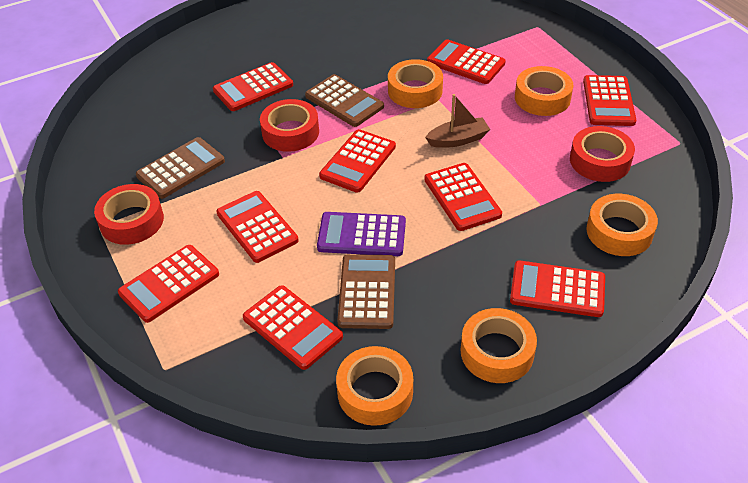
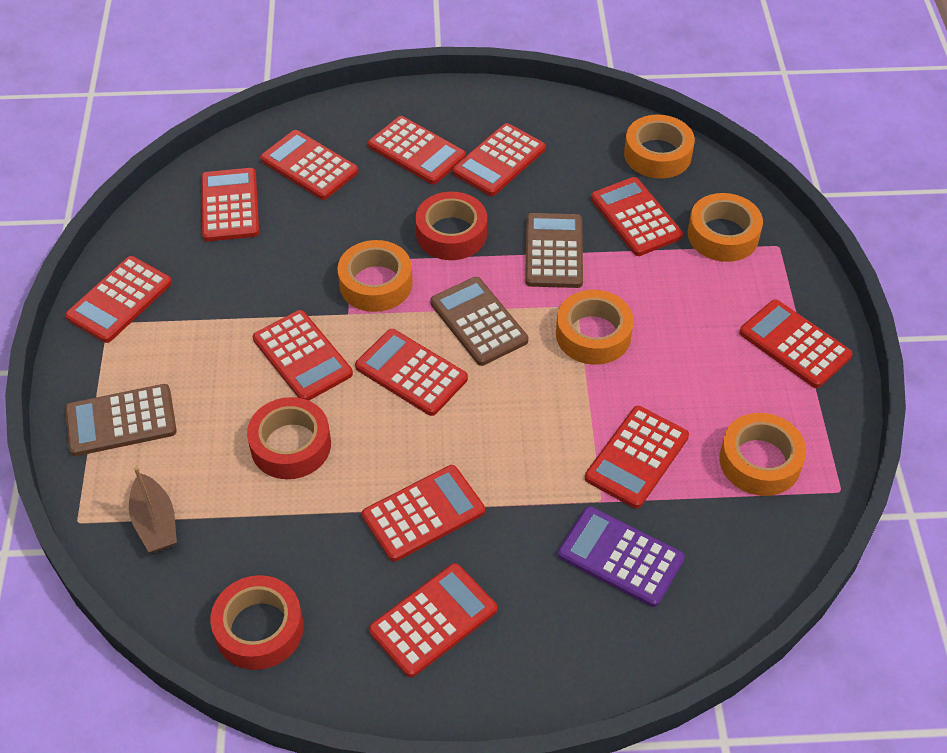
red calculator: [118,245,219,323] [213,62,293,111] [216,191,299,263] [243,285,343,370] [319,129,396,193] [424,163,502,231] [427,39,506,84] [510,261,605,317] [583,75,636,126] = 9 -> [65,256,172,343] [201,168,259,241] [253,310,353,401] [260,130,358,200] [355,329,468,416] [362,465,485,562] [368,116,466,185] [369,563,497,678] [452,123,546,196] [585,406,689,509] [591,177,683,256] [739,299,853,388] = 12

